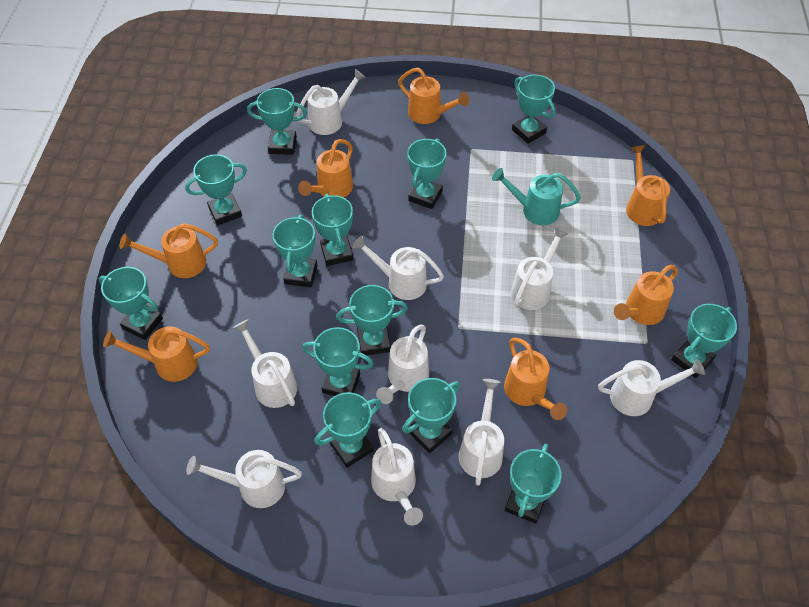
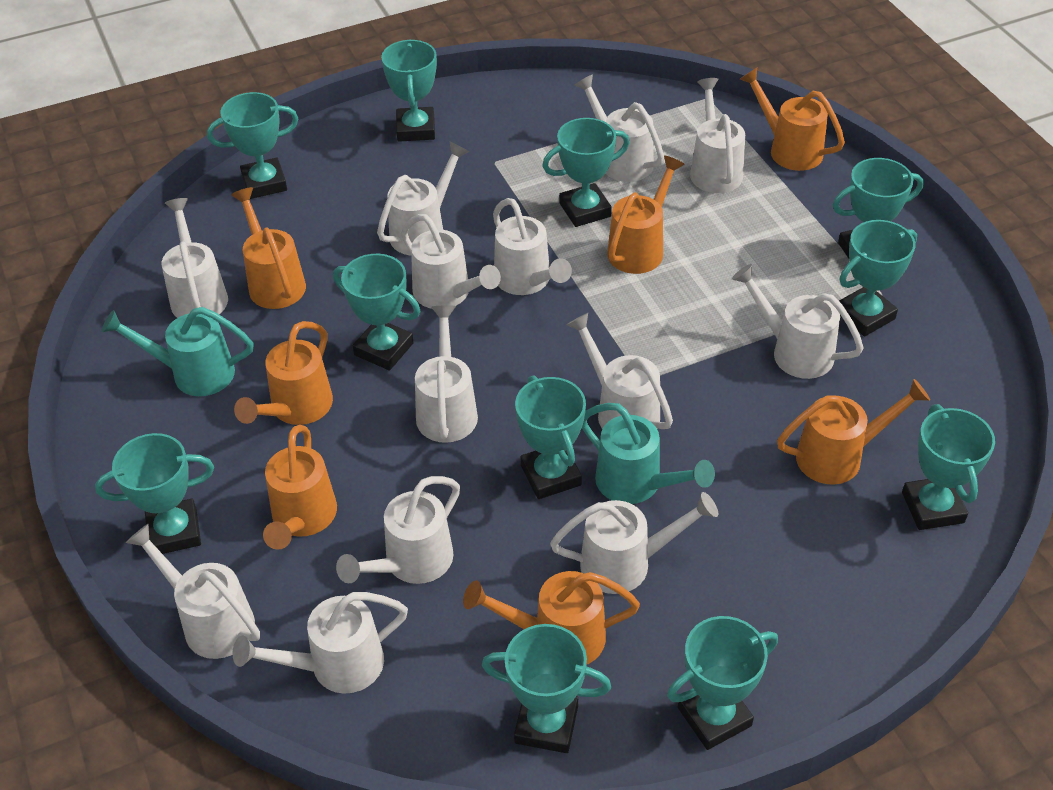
turquoise trophy: [99,267,163,340] [185,154,247,225] [247,88,307,155] [273,215,317,287] [302,327,374,396] [312,194,353,266] [315,392,381,468] [337,285,408,355] [402,378,460,453] [407,139,447,209] [505,444,562,524] [512,74,556,144] [671,304,737,378] = 13 -> [95,433,214,554] [207,92,298,199] [333,254,420,370] [381,40,437,142] [482,624,611,753] [515,375,586,499] [542,118,630,227] [667,616,778,750] [833,158,924,259] [839,220,917,336] [902,404,995,530] = 11
turquoise watering can: [492,168,581,225] = 1 -> [101,307,254,396] [582,403,715,504] = 2
white watering can: [186,450,302,508] [233,319,297,408] [295,69,366,135] [352,236,444,300] [371,428,423,526] [376,324,429,404] [459,379,504,486] [511,227,568,310] [598,359,705,416] = 9 -> [126,524,260,659] [162,198,228,318] [232,592,408,694] [336,476,460,584] [377,141,469,255] [401,214,501,309] [415,305,478,443] [493,198,572,295] [550,492,718,594] [566,313,673,429] [575,74,664,182] [690,78,745,193] [732,264,864,379] = 13

